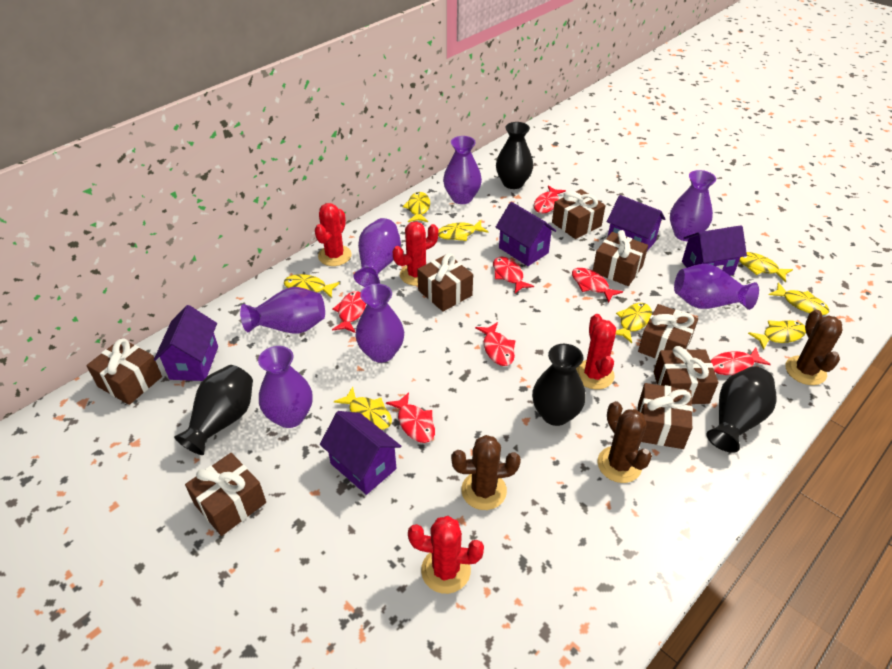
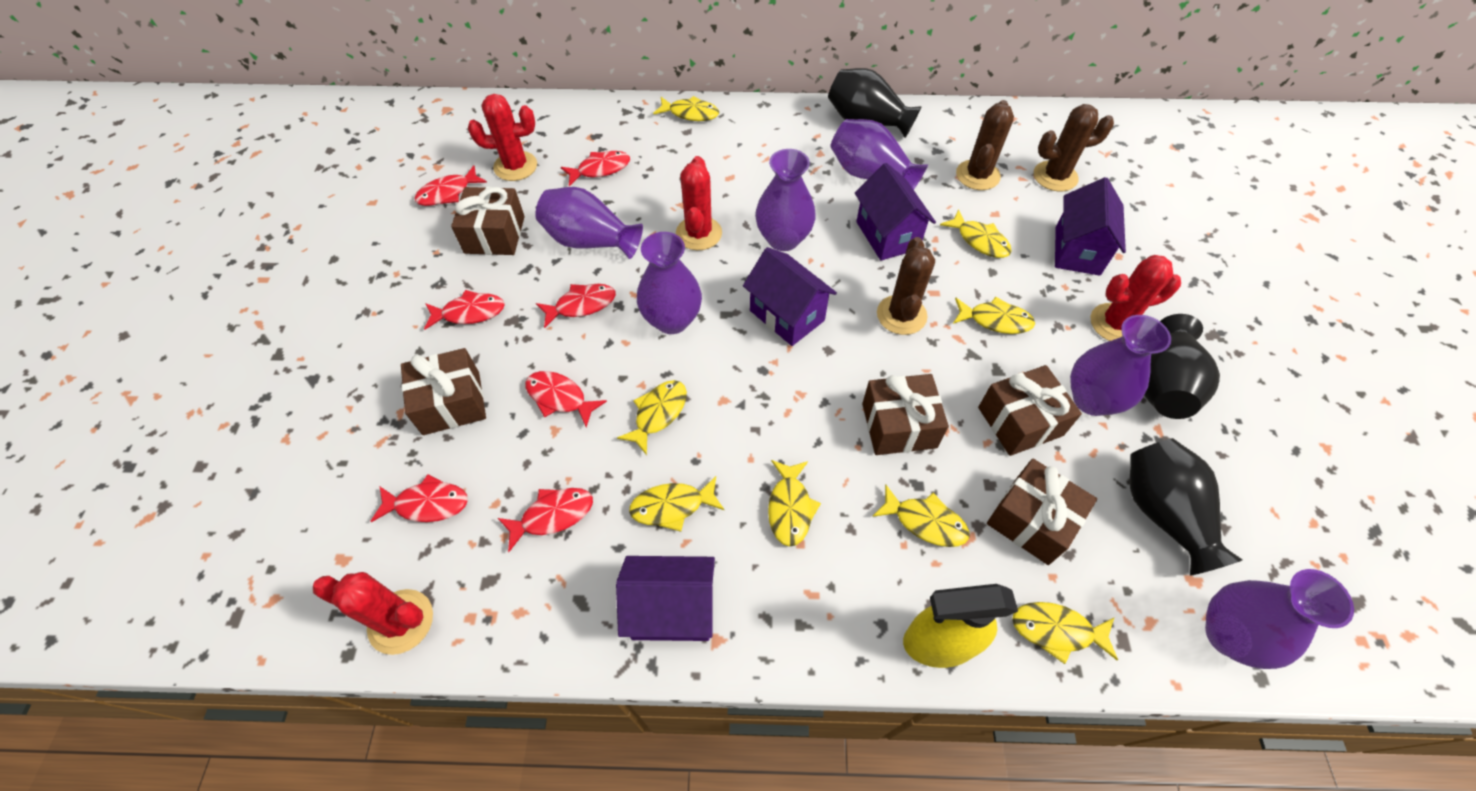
black vase: [174,365,253,455] [496,122,533,189] [532,344,586,426] [707,367,777,453] = 4 -> [828,68,922,138] [1130,438,1242,576] [1144,314,1220,419] = 3
brown gift: [86,338,162,405] [185,453,266,536] [417,253,473,312] [552,189,606,239] [593,230,648,286] [638,304,698,359] [638,383,693,449] [654,346,718,404] = 8 -> [401,348,486,435] [451,187,525,255] [862,374,949,455] [978,365,1082,456] [987,458,1097,565] = 5
purple house: [154,305,218,381] [320,411,401,495] [496,202,556,266] [607,195,665,251] [682,225,747,276] = 5 -> [616,556,715,641] [743,247,837,346] [855,163,936,260] [1055,177,1126,276] = 4
purple vase: [240,287,325,334] [258,346,313,428] [353,218,401,287] [355,284,404,363] [443,136,482,204] [670,170,716,241] [674,264,759,310] = 7 -> [535,187,643,259] [637,232,702,334] [755,149,816,251] [830,119,928,190] [1070,315,1171,416] [1205,569,1354,669] = 6
yellow spray bottle: none = 0 -> [903,584,1018,668] = 1

